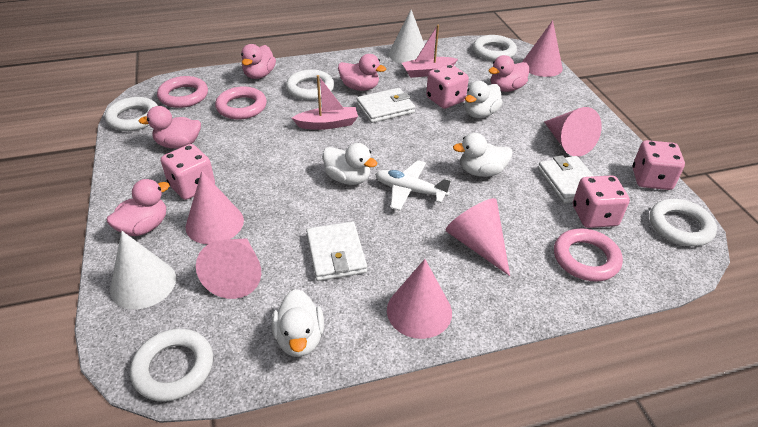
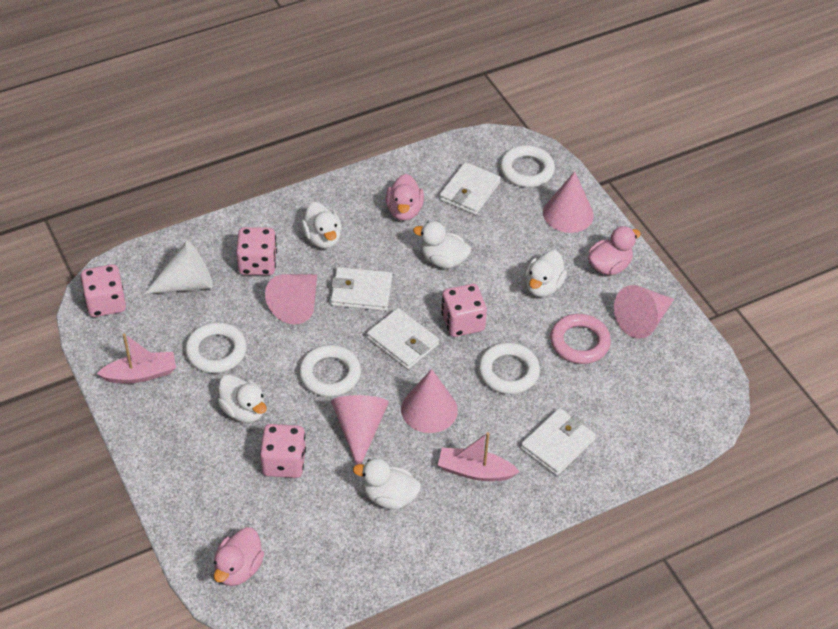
pink cone: [186,171,244,244] [196,238,261,299] [387,259,452,339] [446,198,510,276] [522,20,563,77] [544,107,602,157] = 6 -> [265,274,317,325] [331,395,389,465] [401,369,458,433] [543,171,594,233] [614,285,674,339] = 5
pink duck: [107,179,170,236] [139,106,201,149] [241,44,276,79] [338,54,386,91] [488,55,529,92] = 5 -> [214,527,264,586] [386,174,424,221] [588,226,641,275] = 3
pink ring: [157,76,208,108] [215,86,267,120] [554,228,623,281] = 3 -> [550,314,611,364] = 1
white cone: [110,231,176,309] [389,10,425,64] = 2 -> [144,241,213,294] = 1
white duck: [272,289,324,357] [323,143,377,185] [453,133,512,177] [465,81,503,118] = 4 -> [217,374,267,423] [301,202,342,248] [353,458,421,509] [413,221,471,268] [525,250,567,297] = 5
white plane: [375,160,451,211] = 1 -> none = 0
white ring: [105,97,158,131] [130,329,213,402] [286,69,334,100] [473,35,517,61] [650,199,717,247] = 5 -> [185,322,247,373] [299,345,361,397] [478,343,540,394] [500,145,555,188] = 4
white wallet: [306,222,367,281] [357,88,415,123] [538,155,594,203] = 3 -> [331,267,393,311] [367,308,439,369] [439,162,501,215] [521,408,596,476] = 4

